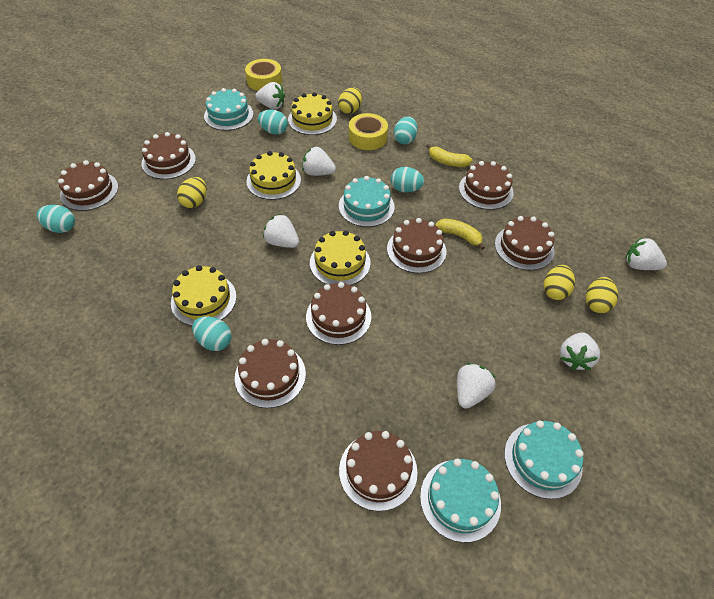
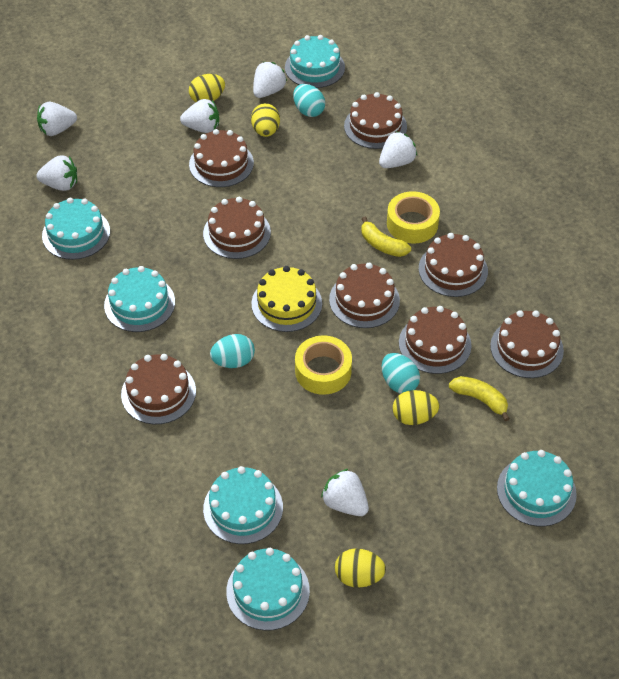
turquoise cake: [204,88,253,131] [339,176,395,227] [420,459,501,543] [504,421,584,499] = 4 -> [42,198,110,260] [104,266,175,332] [203,466,283,544] [226,548,310,631] [285,35,345,88] [497,450,577,526] = 6
turquoise egg: [37,205,75,233] [192,316,232,351] [258,110,288,135] [391,167,424,193] [394,116,418,144] = 5 -> [210,334,255,368] [293,84,325,117] [382,353,420,394] = 3
yellow cake: [171,265,237,326] [246,151,301,200] [288,92,337,135] [310,230,371,285] = 4 -> [252,266,322,332] = 1

